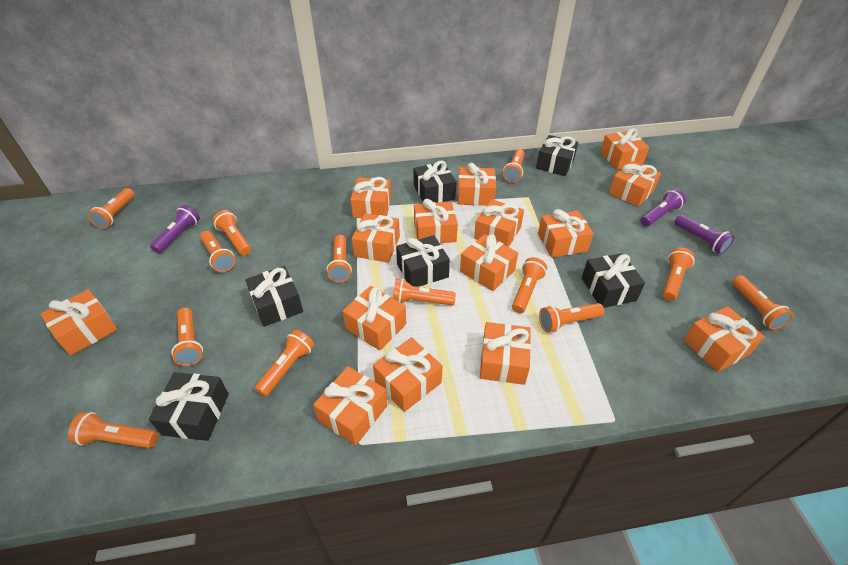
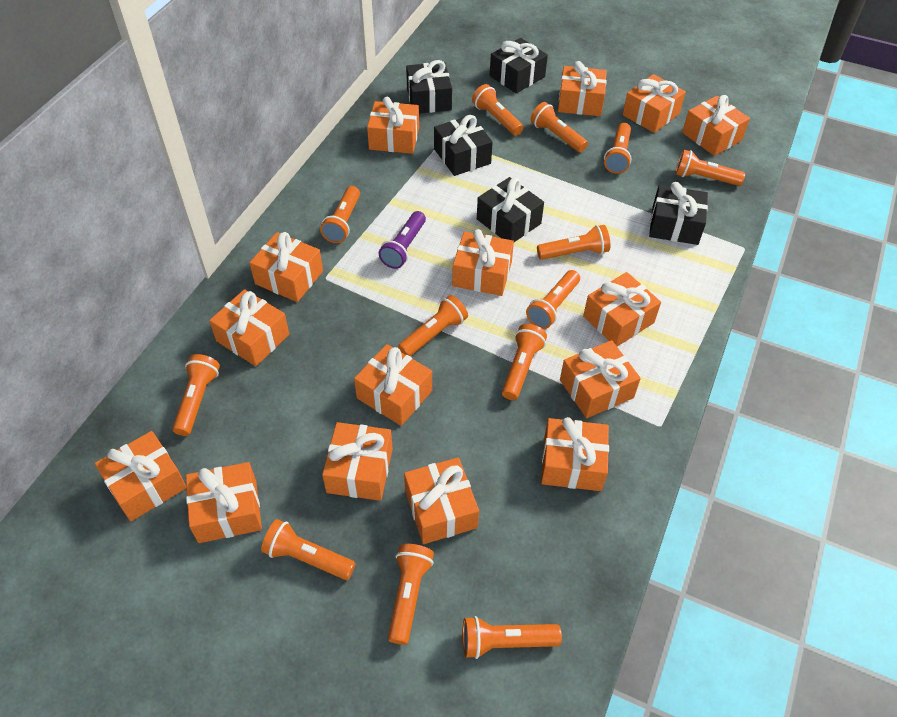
black gift: [149,372,229,441] [245,266,303,327] [396,235,450,287] [413,161,456,203] [536,135,578,176] [582,253,645,308] = 6 -> [406,60,452,113] [434,115,493,176] [477,177,544,242] [490,38,548,93] [649,182,708,245] = 5
purple flashlight: [150,205,200,253] [640,189,686,226] [674,215,734,254] = 3 -> [378,211,426,269] = 1

